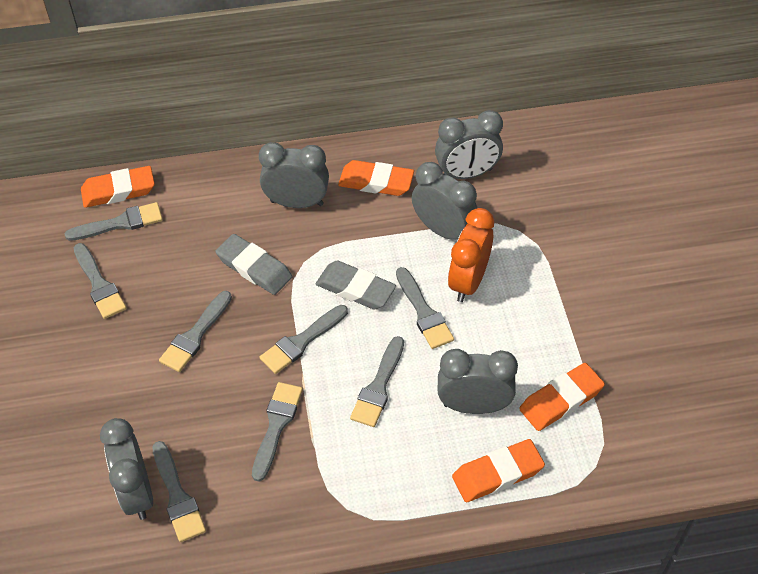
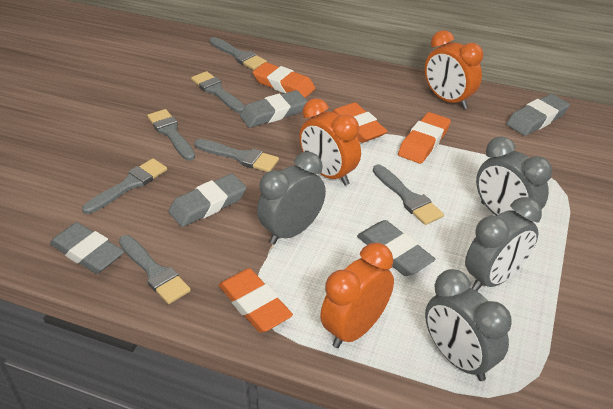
grey brush: [64,202,163,241] [74,243,127,319] [152,441,206,542] [159,291,232,372] [252,382,303,482] [260,305,348,374] [350,336,404,427] [396,267,454,349] = 8 -> [82,158,167,214] [119,235,191,304] [147,109,195,161] [191,71,245,113] [194,139,279,172] [209,37,267,70] [373,164,444,225] = 7
grey clock: [100,418,153,520] [259,142,329,208] [412,162,477,240] [435,110,503,179] [438,349,518,414] = 5 -> [257,152,326,245] [425,269,512,381] [465,197,542,291] [476,136,552,216] = 4
grey eraser: [216,234,292,295] [316,261,396,310] = 2 -> [50,222,124,274] [169,174,246,227] [240,90,307,128] [357,220,435,276] [506,94,570,136] = 5
orange clock: [448,208,494,302] = 1 -> [299,98,361,185] [320,243,394,348] [425,30,483,109] = 3

